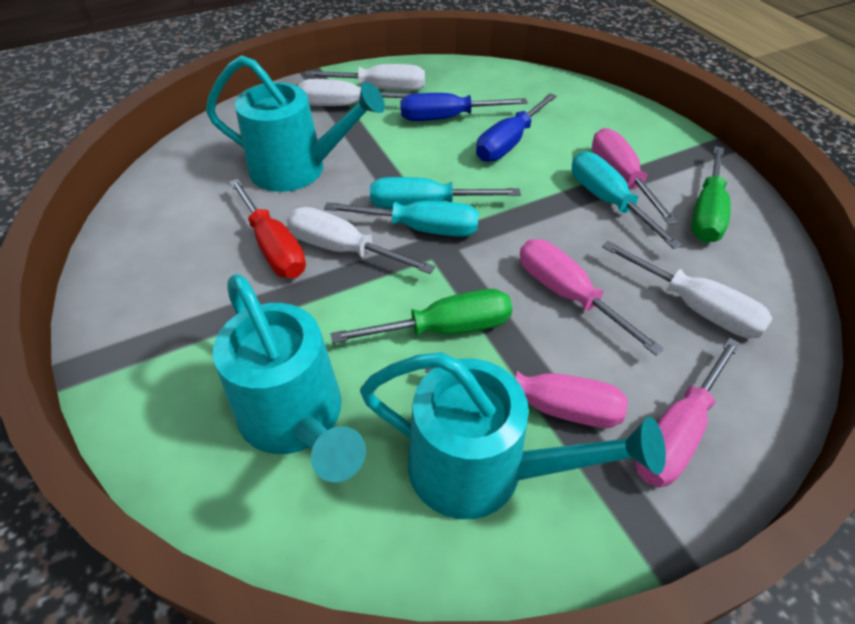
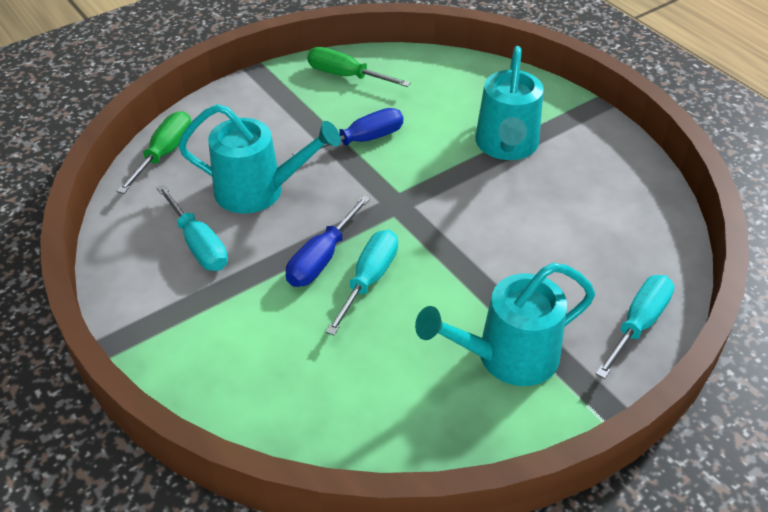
pink screwdriver: [425,368,628,428] [520,239,664,356] [592,128,678,225] [635,338,741,487] = 4 -> none = 0
red screwdriver: [229,179,306,278] = 1 -> none = 0
white screwdriver: [287,207,435,274] [298,79,418,106] [305,64,425,91] [602,241,773,338] = 4 -> none = 0

